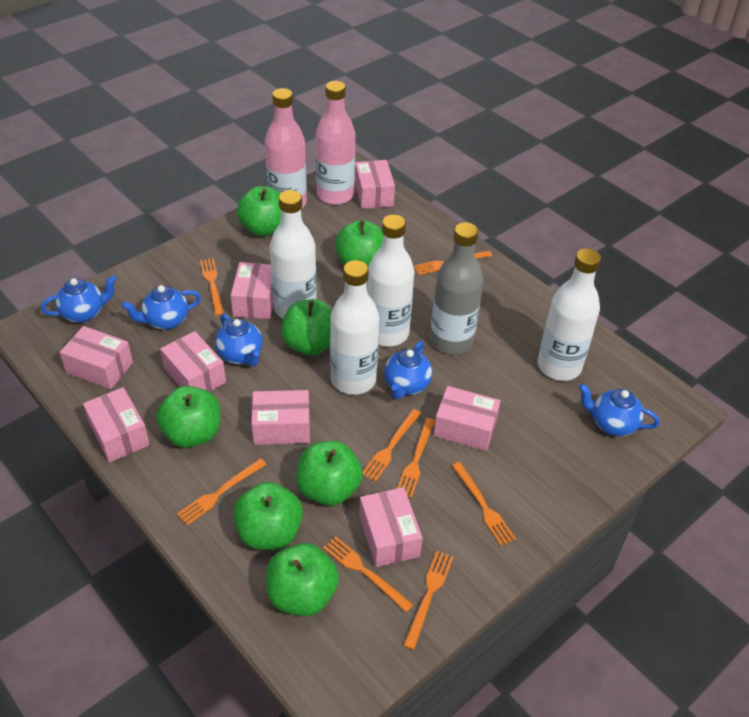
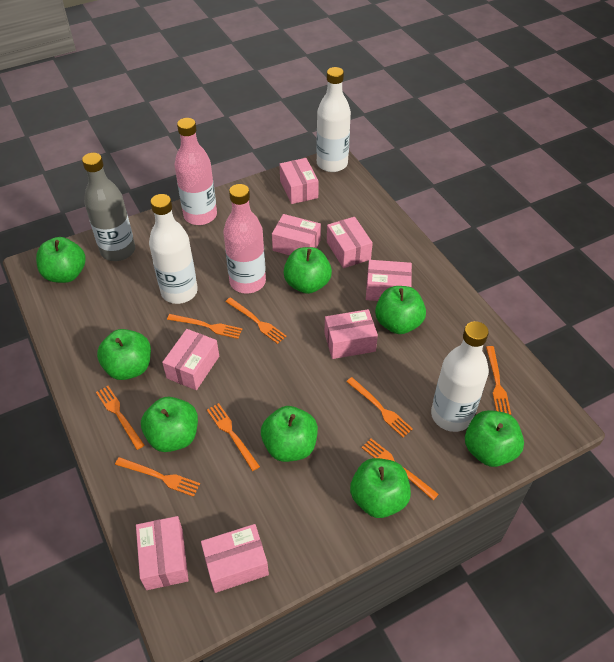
blue teapot: [41,275,117,323] [121,285,201,330] [215,313,263,366] [384,341,432,399] [579,384,660,436] = 5 -> none = 0
green apple: [156,386,221,448] [233,482,303,550] [237,186,281,237] [266,543,339,616] [281,299,332,355] [296,441,363,506] [335,220,383,267] = 7 -> [36,237,86,283] [97,329,151,380] [141,397,198,452] [261,406,318,462] [284,247,332,294] [350,458,411,518] [375,286,426,334] [465,410,524,467] = 8
white bottle: [270,190,317,319] [330,260,379,395] [367,215,415,346] [538,248,601,381] = 4 -> [149,194,198,304] [316,67,351,172] [431,321,489,432] = 3

